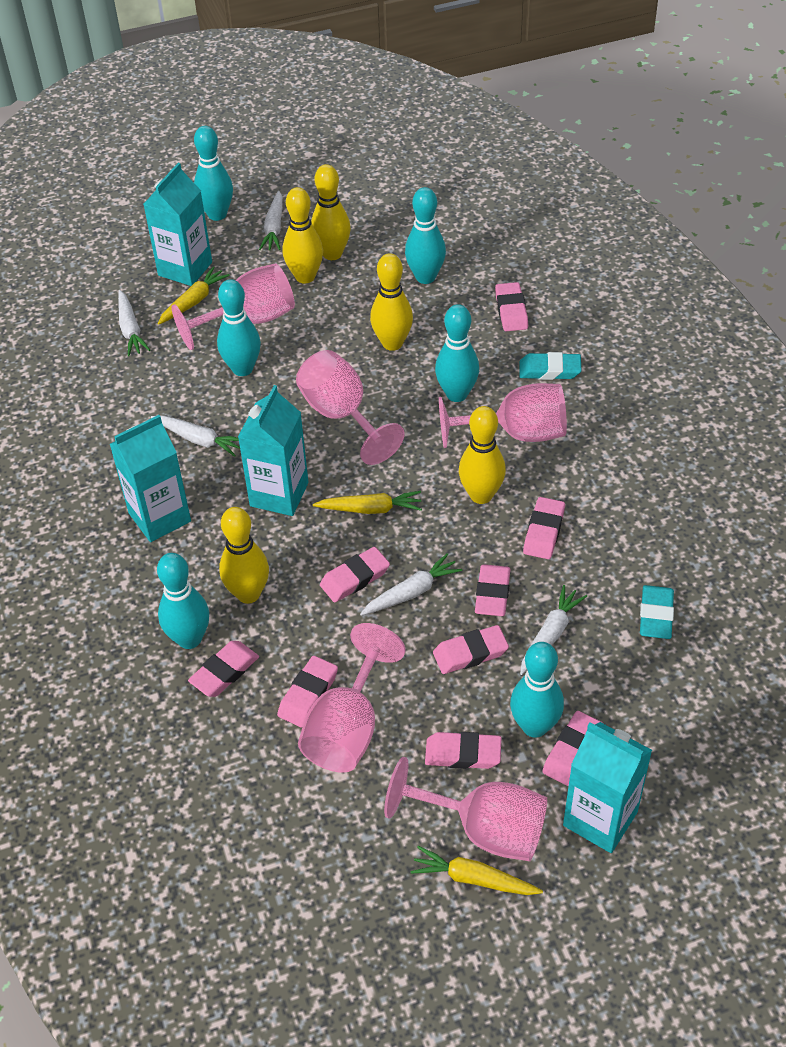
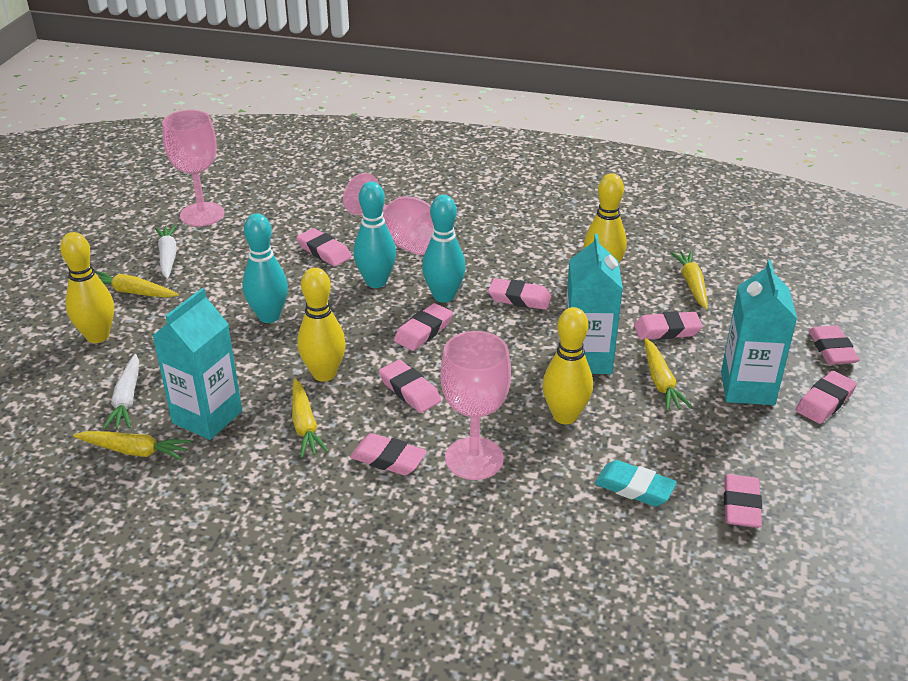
pink goblet: [171,263,295,350] [296,350,404,465] [298,623,405,773] [384,757,547,861] [439,383,567,448] = 5 -> [162,110,224,226] [343,173,434,255] [440,331,511,480] = 3
turquoise bowling pin: [157,553,209,649] [194,126,233,221] [217,279,261,376] [405,187,446,284] [435,304,479,402] [510,642,564,738] = 6 -> [242,214,288,323] [353,182,396,288] [422,195,466,303] = 3
turquoise carton: [110,415,191,542] [144,163,212,286] [238,385,308,516] [563,722,652,853] = 4 -> [153,288,242,440] [565,233,623,374] [721,260,797,405] = 3
turquoise eraser: [519,352,582,380] [640,585,674,639] = 2 -> [595,460,677,506] = 1
white carrot: [118,290,150,356] [151,415,240,457] [259,191,283,250] [360,553,462,616] [520,585,587,675] = 5 -> [103,354,139,430] [155,225,177,279] = 2
yellow bowling pin: [219,507,269,604] [283,187,323,284] [311,164,351,260] [370,253,413,351] [459,406,506,504] = 5 -> [60,232,114,343] [297,267,346,382] [543,307,593,424] [584,174,627,264] = 4
yellow carrot: [158,266,230,325] [313,491,422,514] [410,846,543,895] = 3 -> [73,431,191,460] [95,271,179,298] [292,378,329,458] [644,338,692,411] [670,251,708,309] = 5

